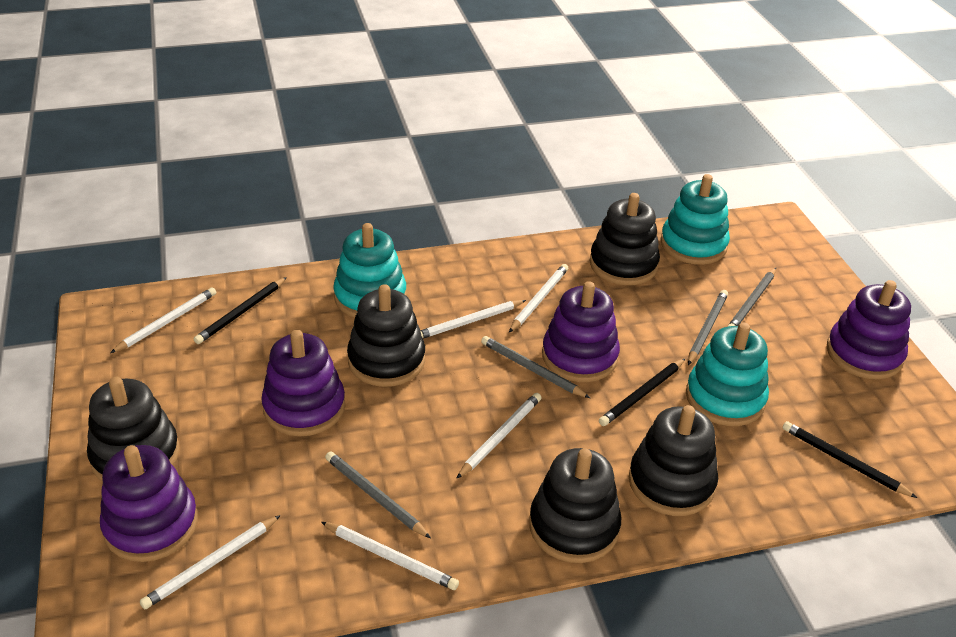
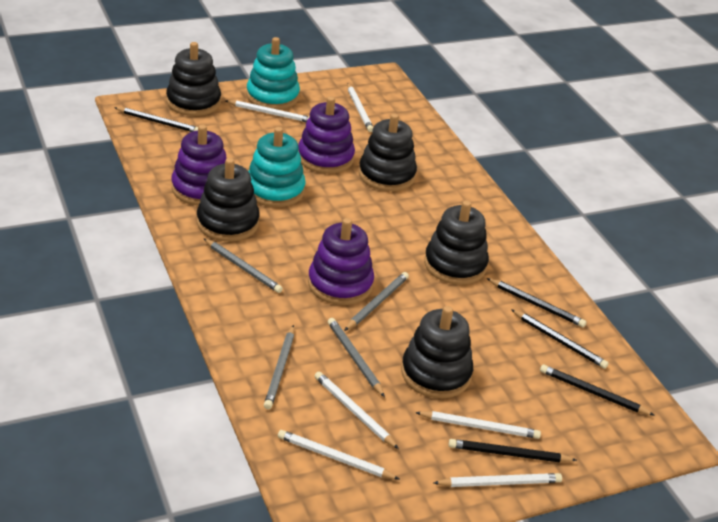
black pencil: [194,277,287,344] [599,358,686,426] [783,421,917,498] = 3 -> [114,107,198,132] [449,439,577,462] [487,278,586,327] [511,309,609,369] [540,365,655,416] = 5
purple stacking toy: [100,445,198,562] [261,330,345,436] [542,281,620,382] [827,280,911,380] = 4 -> [171,125,226,205] [298,96,355,174] [308,218,374,305] = 3
turquoise stacking toy: [333,223,407,318] [660,174,730,265] [686,323,769,426] = 3 -> [246,37,300,110] [248,127,306,207] = 2

